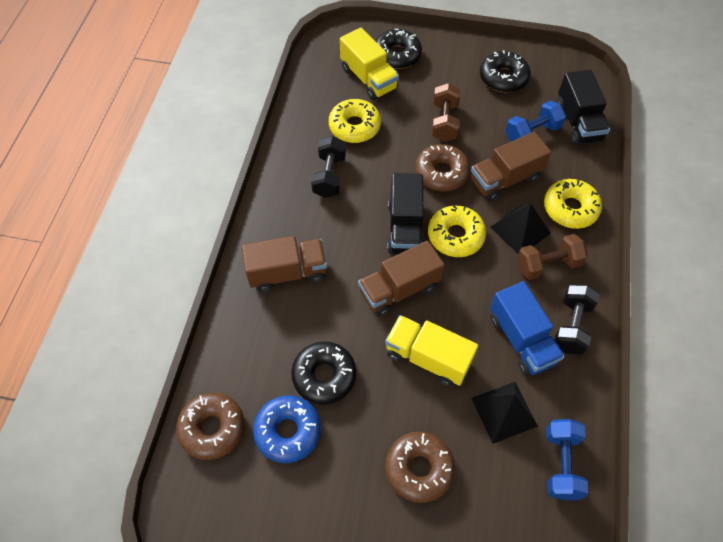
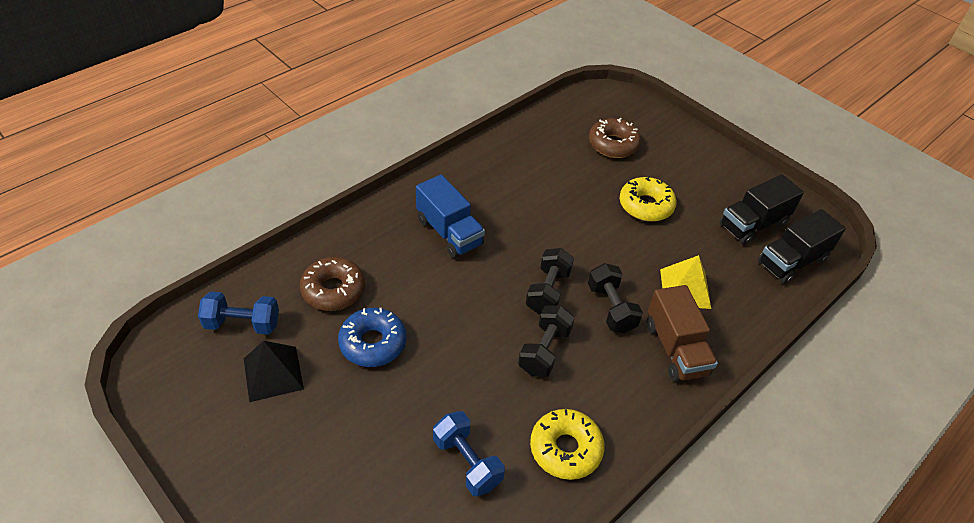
black donut: [291,341,356,404] [375,29,422,69] [480,50,531,93] = 3 -> none = 0
black dumbbell: [311,136,346,198] [554,284,600,355] = 2 -> [518,305,575,377] [526,248,574,314] [588,263,643,333] = 3
black pyramid: [471,382,538,444] [490,203,551,254] = 2 -> [244,341,304,402] = 1
brown donut: [176,392,245,460] [385,431,455,503] [415,144,470,191] = 3 -> [300,257,365,311] [589,118,641,158] = 2
brown dumbbell: [432,83,460,142] [517,234,588,280] = 2 -> none = 0
brown truck: [242,236,327,292] [358,241,445,317] [471,132,551,201] = 3 -> [647,285,718,382] = 1
yellow donut: [329,99,381,143] [428,205,486,257] [544,178,602,229] = 3 -> [530,409,605,480] [620,176,676,222] = 2
yellow pyramid: none = 0 -> [660,255,711,309] = 1
yellow truck: [340,28,399,100] [385,315,478,387] = 2 -> none = 0

